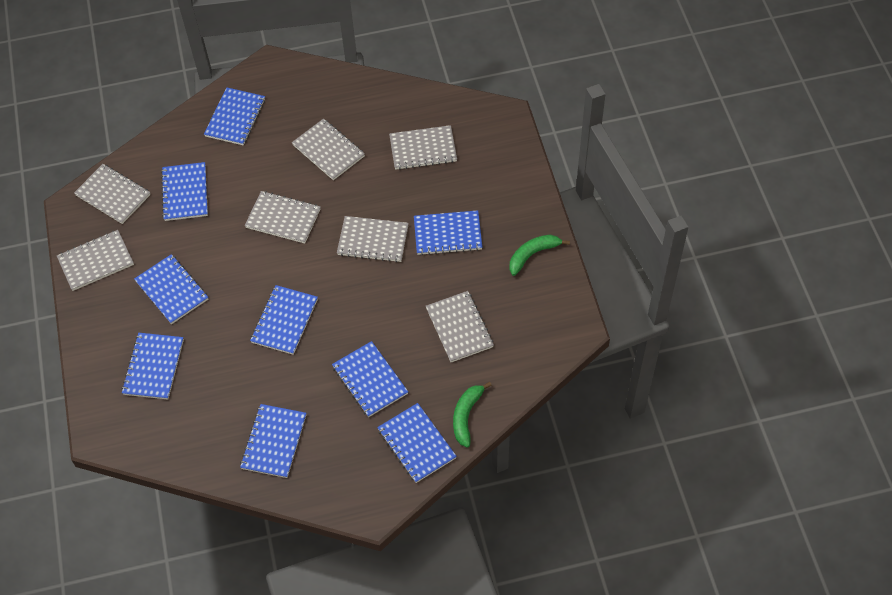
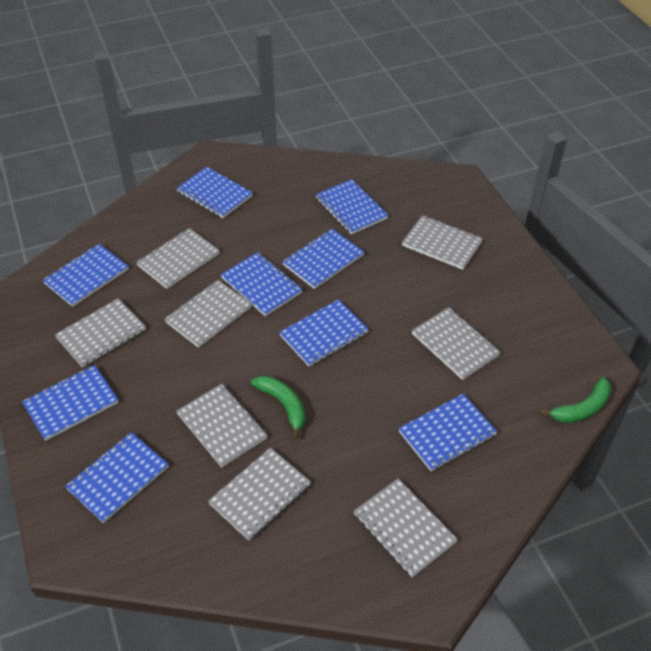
grey notebook: [57,230,134,291] [74,164,150,224] [245,191,320,244] [292,119,365,180] [337,216,409,262] [389,125,457,170] [426,291,494,362] = 7 -> [55,298,146,367] [136,228,220,289] [165,280,252,348] [176,384,268,467] [208,448,311,540] [354,479,458,577] [402,215,483,270] [412,307,501,380] = 8

